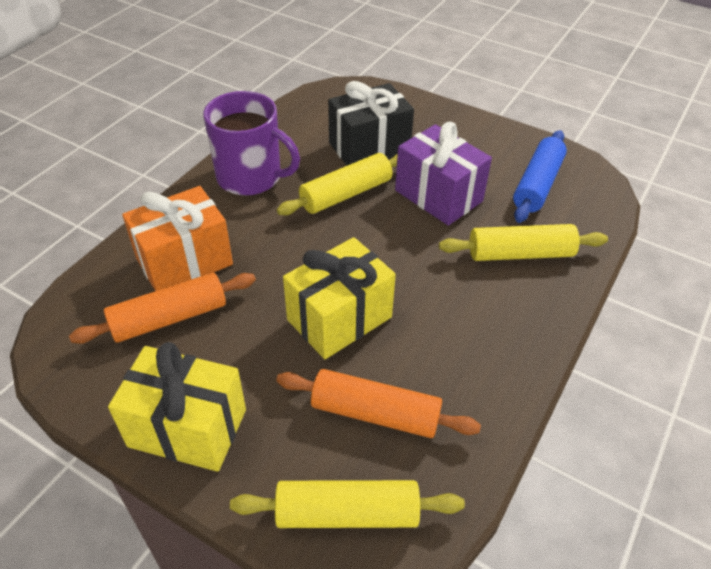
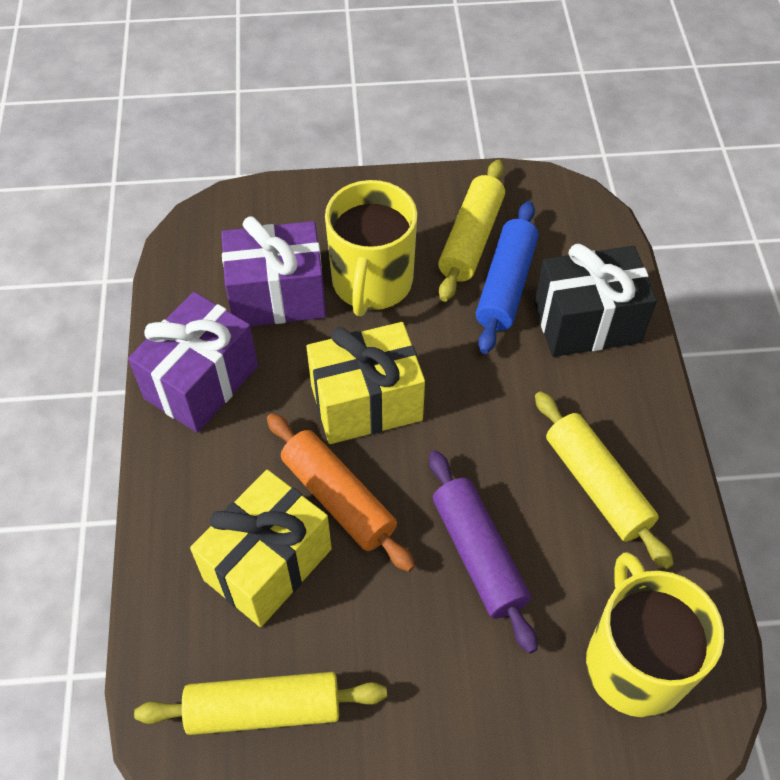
orange gift: [122,186,233,291] = 1 -> none = 0
orange rolling pin: [69,273,256,344] [276,369,481,438] = 2 -> [267,413,415,572] = 1
purple gift: [395,122,492,226] = 1 -> [128,292,258,433] [221,216,326,326] = 2
purple mug: [203,91,300,196] = 1 -> none = 0
purple rolling pin: none = 0 -> [429,450,538,654] = 1
yellow mug: none = 0 -> [325,180,417,316] [586,552,724,718] = 2

